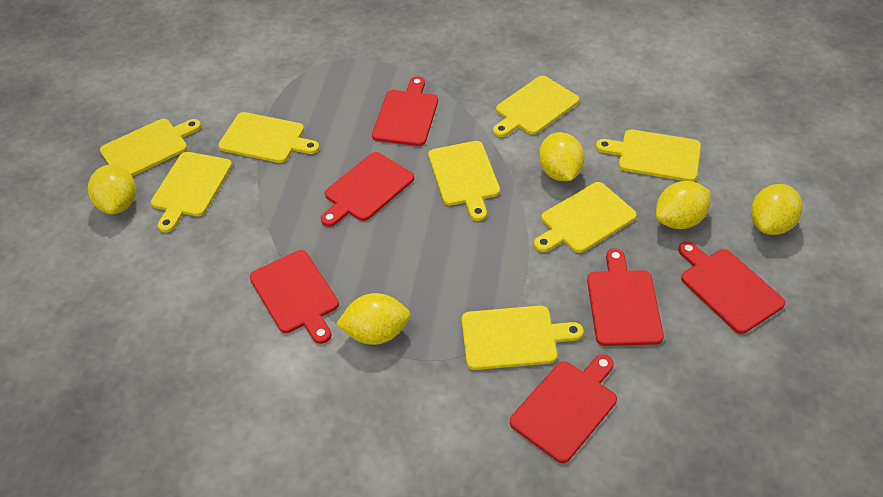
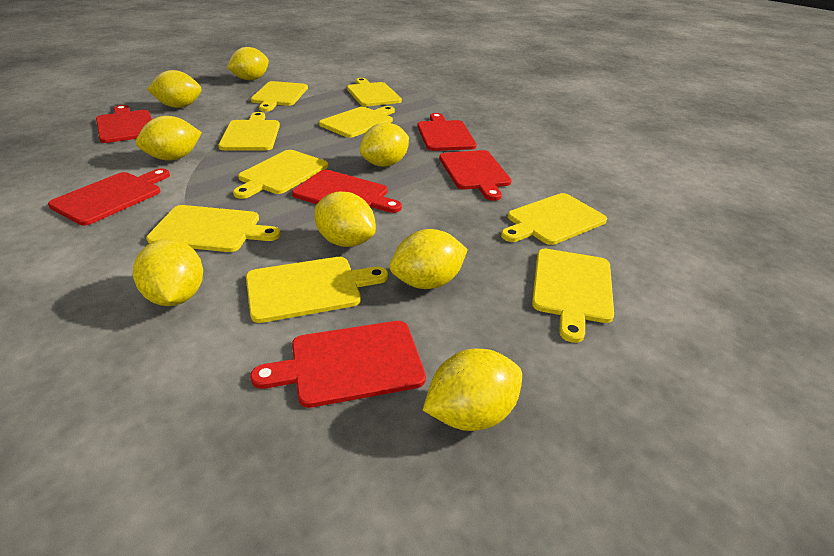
yellow cutting board: [100,119,201,176] [151,152,232,232] [218,112,320,163] [428,141,500,221] [462,306,583,370] [493,76,579,137] [534,182,637,253] [596,129,701,181] = 8 -> [146,205,281,252] [218,112,280,150] [233,150,328,199] [246,257,388,323] [251,81,308,112] [319,106,395,138] [347,78,402,106] [501,193,607,245] [532,249,614,343] = 9
yellow lemon: [88,164,136,214] [336,293,410,345] [539,132,584,181] [656,181,710,229] [751,184,802,235] = 5 -> [133,238,203,306] [136,116,202,160] [147,70,202,108] [227,47,269,80] [314,192,376,247] [360,123,409,167] [390,229,468,289] [423,349,522,431] = 8

